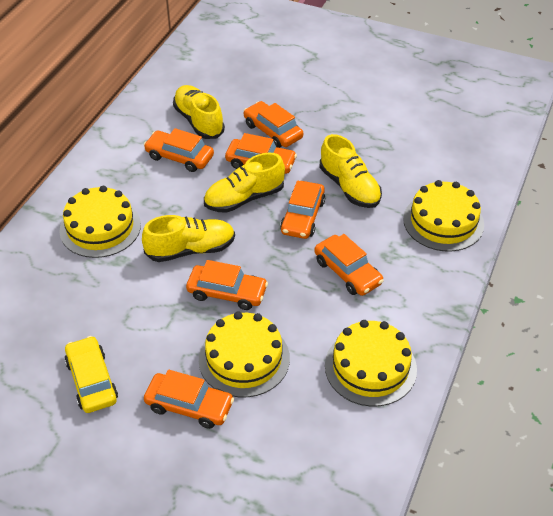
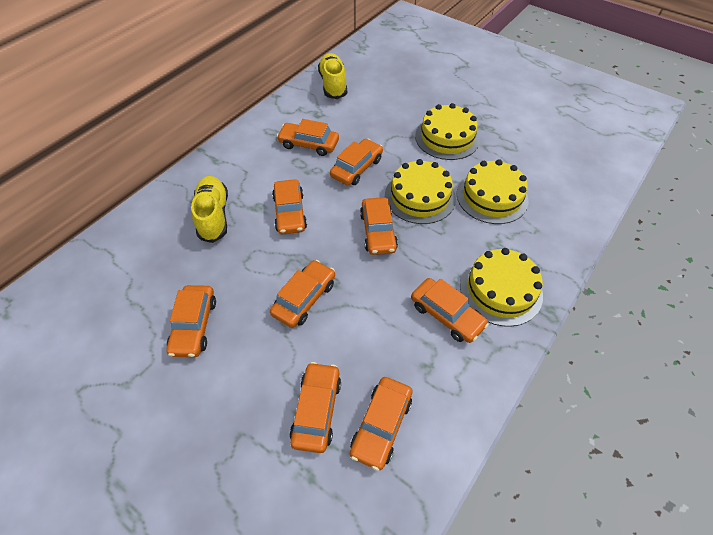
orange car: [144,128,214,172] [144,370,234,429] [186,260,268,310] [225,133,297,174] [244,101,303,148] [280,181,325,239] [314,234,384,296] = 7 -> [166,285,216,357] [270,260,335,328] [272,179,307,234] [277,119,339,156] [290,362,341,453] [330,139,383,185] [350,377,412,471] [360,197,398,255] [411,278,489,343] = 9
yellow car: [65,336,118,413] = 1 -> none = 0
yellow shoe: [142,215,235,262] [173,85,225,139] [204,153,285,213] [320,134,382,208] = 4 -> [191,176,228,243] [318,53,347,99] = 2

